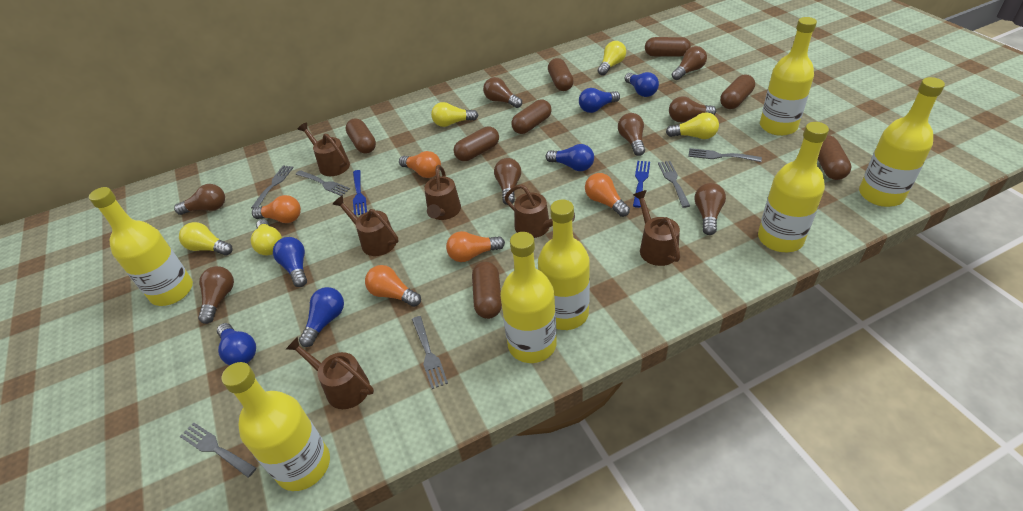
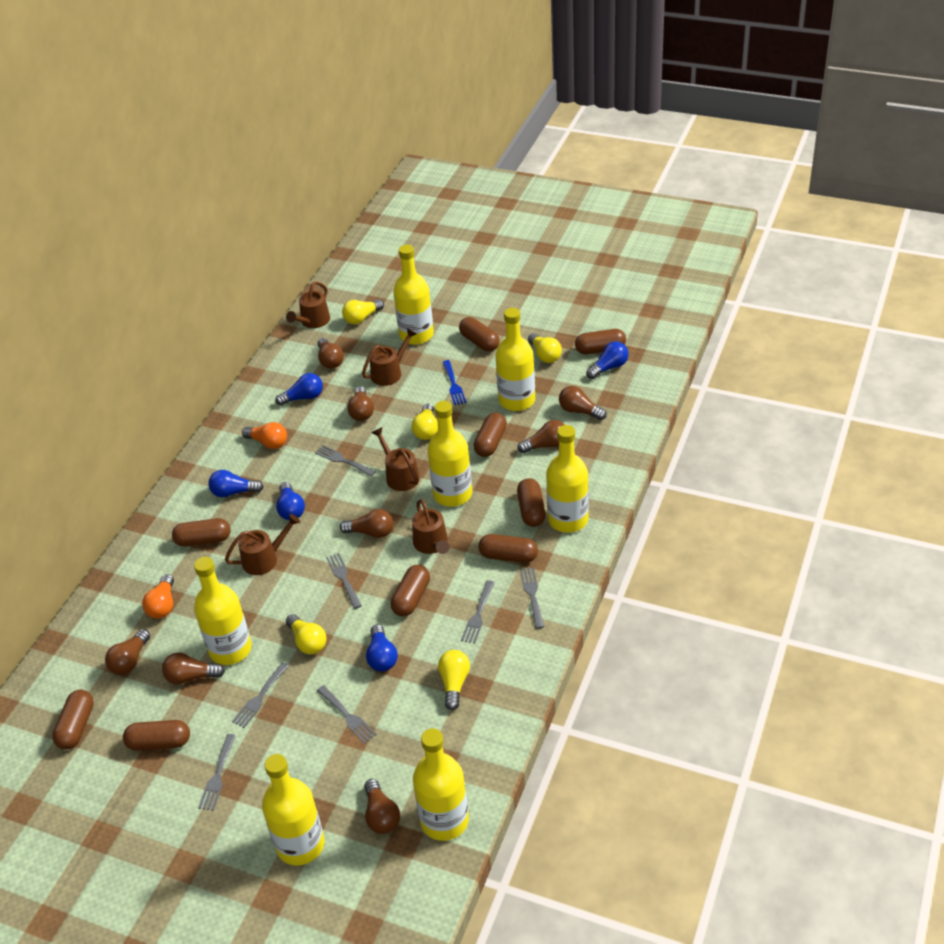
blue fork: [353,170,367,215] [633,161,650,208] = 2 -> [443,360,466,405] = 1
blue light bulb: [217,323,256,365] [273,237,307,287] [299,287,344,347] [546,144,594,171] [579,88,620,113] [625,72,659,97] = 6 -> [208,470,264,498] [275,373,323,406] [276,482,305,520] [366,624,398,672] [586,341,629,379] = 5
brown capsule: [346,119,376,154] [454,126,499,161] [472,262,502,319] [511,99,551,134] [548,58,574,91] [645,37,691,57] [720,74,755,109] [818,135,851,180] = 8 -> [52,690,94,750] [123,720,190,751] [172,518,231,547] [391,565,430,617] [459,317,500,351] [474,413,507,457] [478,534,538,563] [517,478,546,527] [575,329,626,354] = 9
brown watering can: [286,336,374,409] [298,122,350,176] [332,195,398,256] [424,165,461,220] [504,184,575,238] [633,190,680,266] = 6 -> [225,514,300,575] [286,281,330,328] [362,328,417,386] [372,427,420,491] [412,499,450,554] = 5
grey fork: [180,422,256,478] [251,165,294,209] [295,170,350,196] [412,316,448,389] [658,161,690,208] [688,148,762,162] = 6 -> [198,734,236,811] [232,662,289,728] [315,445,375,476] [317,685,377,744] [326,553,362,609] [461,580,495,644] [520,567,544,629] = 7
orange light bulb: [252,195,301,223] [365,265,421,307] [399,151,441,178] [446,231,505,262] [585,173,630,217] = 5 -> [142,574,174,619] [242,422,287,449] = 2

